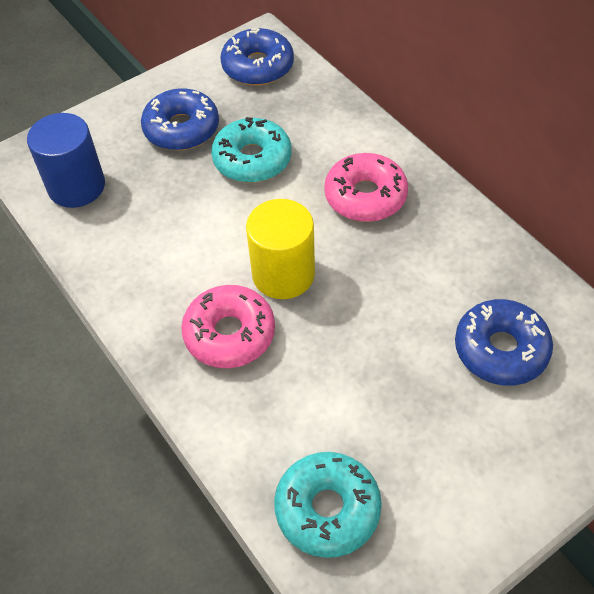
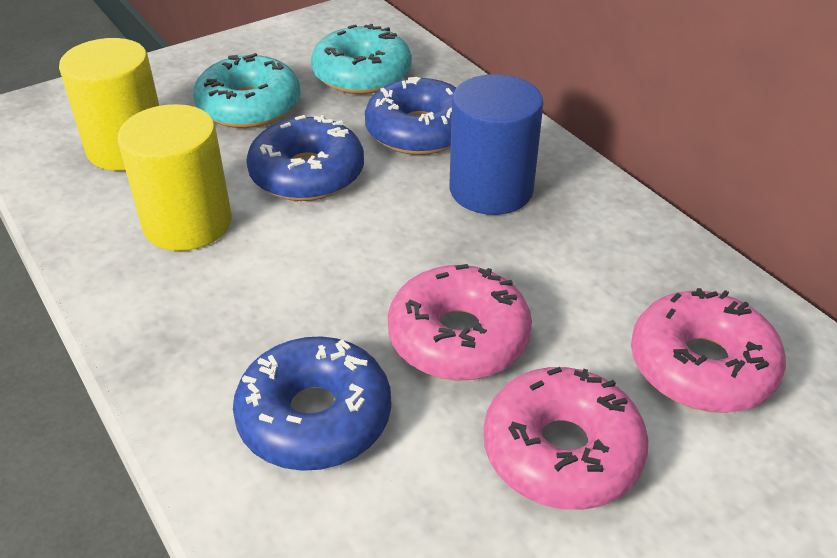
pink donut: [181,285,275,368] [324,153,408,222] = 2 -> [388,264,532,380] [483,367,648,510] [631,288,786,413] = 3
yellow cylinder: [246,199,315,299] = 1 -> [59,38,159,171] [118,104,232,251] = 2

